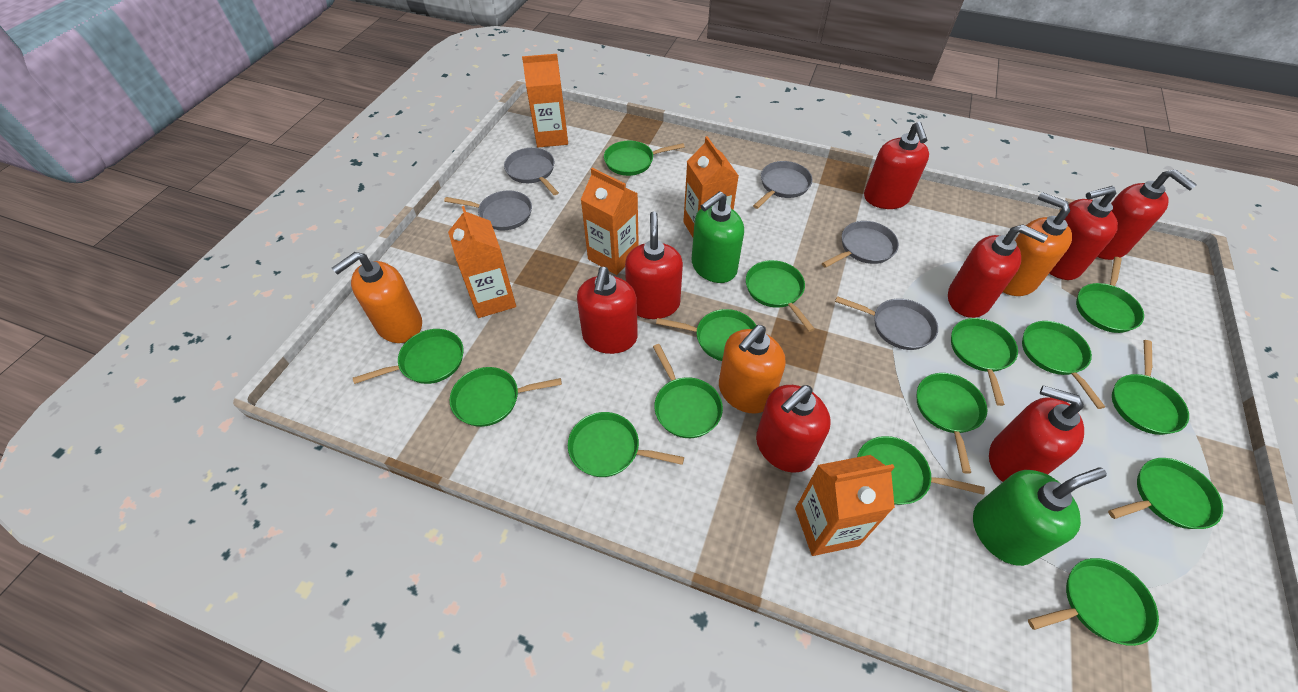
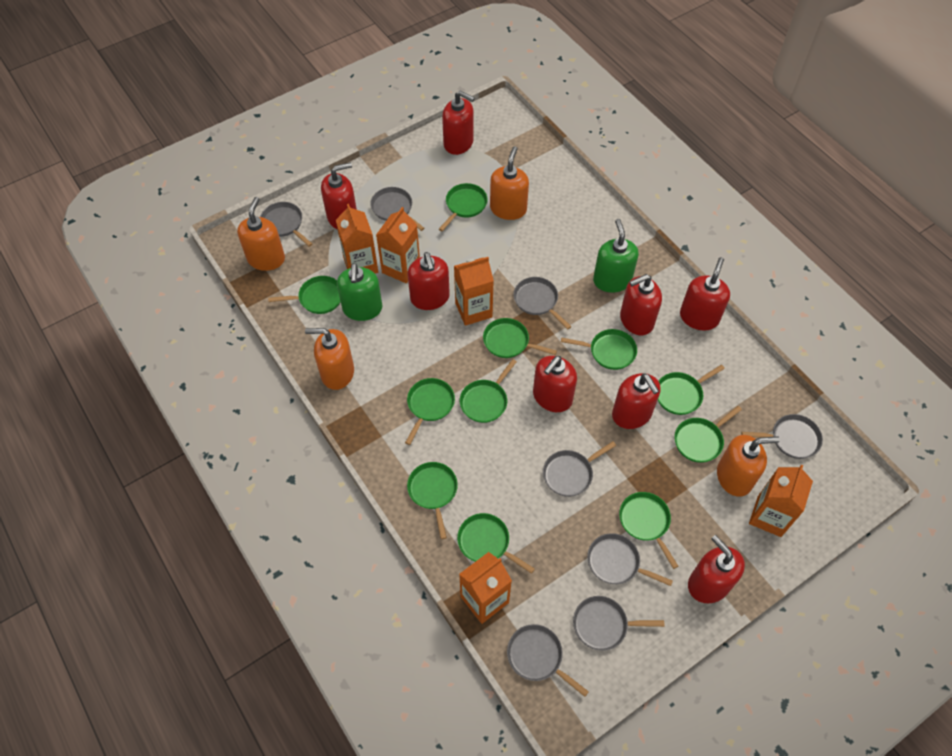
green pan: [353,329,464,384] [450,367,562,427] [568,412,684,477] [604,141,685,176] [653,344,723,438] [656,309,756,361] [746,260,815,332] [857,436,985,505] [917,373,987,474] [951,318,1018,406] [1022,321,1105,409] [1028,558,1159,646] [1076,257,1144,333] [1108,458,1223,529] [1112,340,1189,435] = 15 -> [268,276,341,314] [405,378,455,445] [407,462,458,539] [439,183,488,231] [457,513,535,574] [460,359,517,423] [483,318,557,358] [561,329,637,370] [619,492,678,569] [658,365,725,415] [675,406,742,463] = 11
grey pan: [444,190,532,231] [504,148,559,195] [753,161,813,209] [822,221,899,268] [835,296,938,350] = 5 -> [260,202,312,247] [370,187,425,231] [507,624,589,697] [513,277,572,329] [543,441,616,497] [573,596,665,651] [587,533,673,586] [741,414,823,459] = 8
orange soap dispenser: [332,252,422,343] [719,325,786,414] [1003,192,1072,296] = 3 -> [237,197,285,271] [305,328,354,390] [490,146,529,220] [717,435,780,496] = 4

